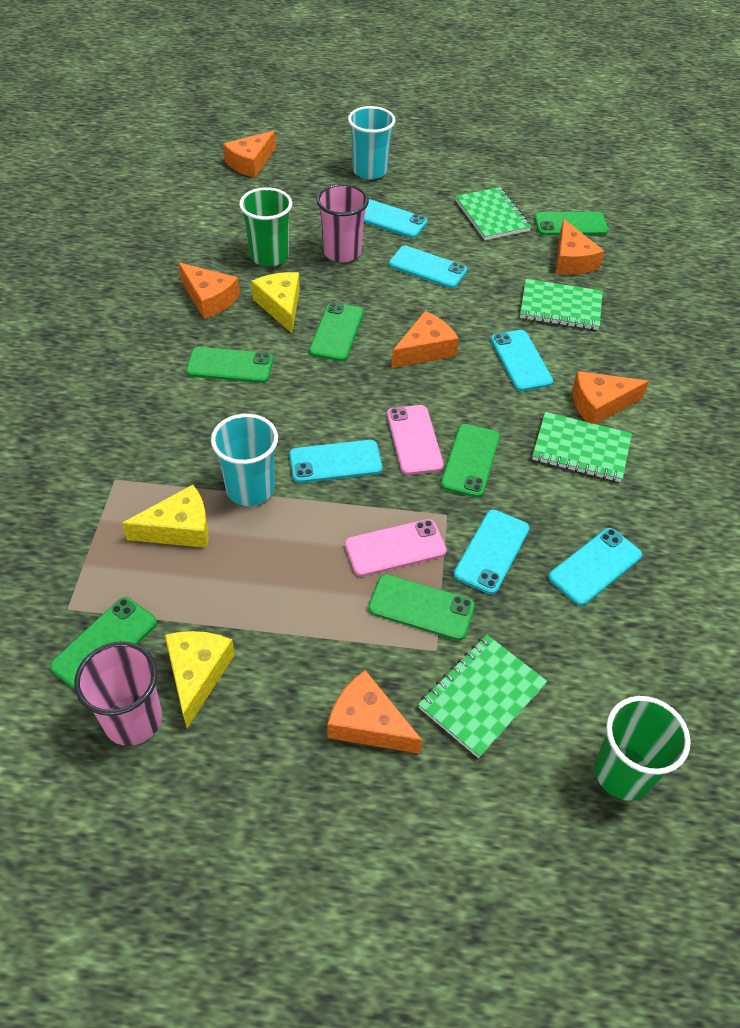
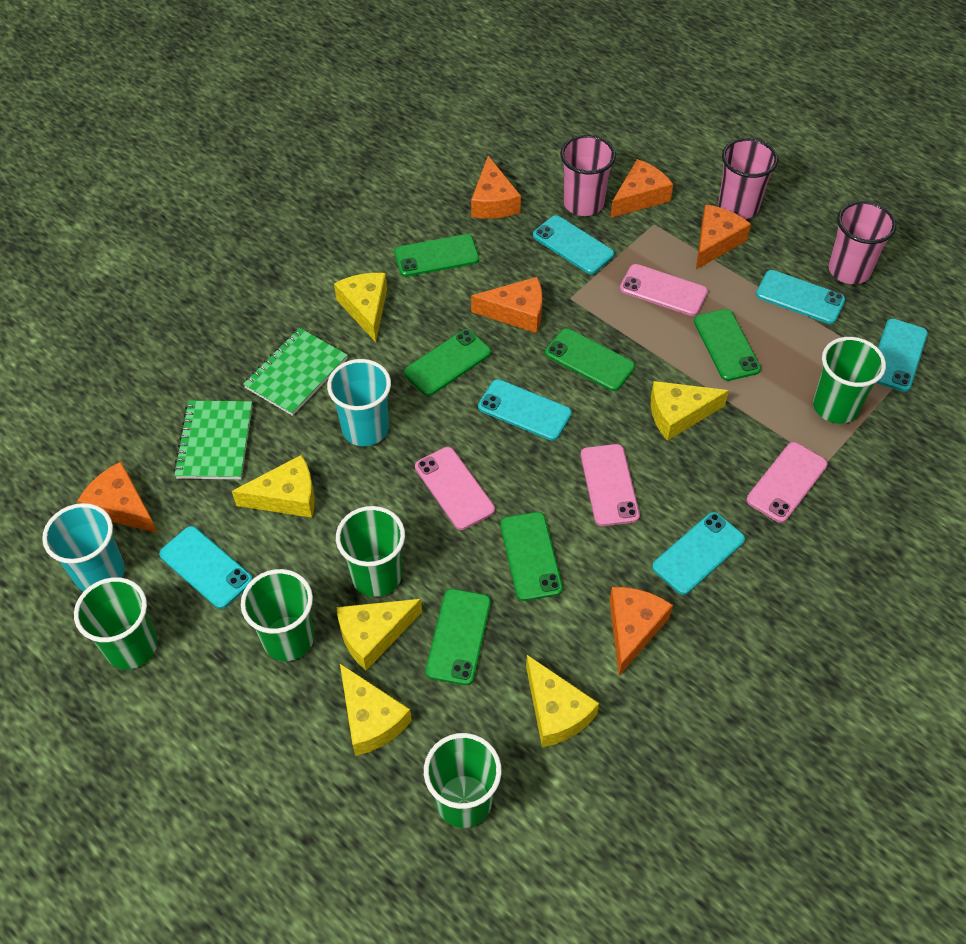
green cup: [239,187,292,267] [594,696,691,801] = 2 -> [74,577,157,670] [241,569,314,661] [336,506,405,597] [424,733,502,828] [813,337,886,424] = 5
green notebook: [418,635,547,758] [455,187,532,240] [520,279,603,330] [532,412,632,482] = 4 -> [173,401,252,479] [243,328,348,416] = 2
pink cup: [74,641,162,746] [316,184,369,262] = 2 -> [560,135,616,216] [718,138,778,219] [828,201,896,284] = 3
pink phone: [345,519,447,577] [387,405,444,475] = 2 -> [415,447,495,530] [581,444,640,526] [620,264,708,316] [746,442,828,523] = 4
yellow cheese: [122,485,209,548] [165,631,235,728] [251,272,300,333] = 3 -> [232,455,315,518] [334,273,387,342] [336,599,422,671] [340,664,412,756] [526,655,599,748] [651,381,729,441] = 6

